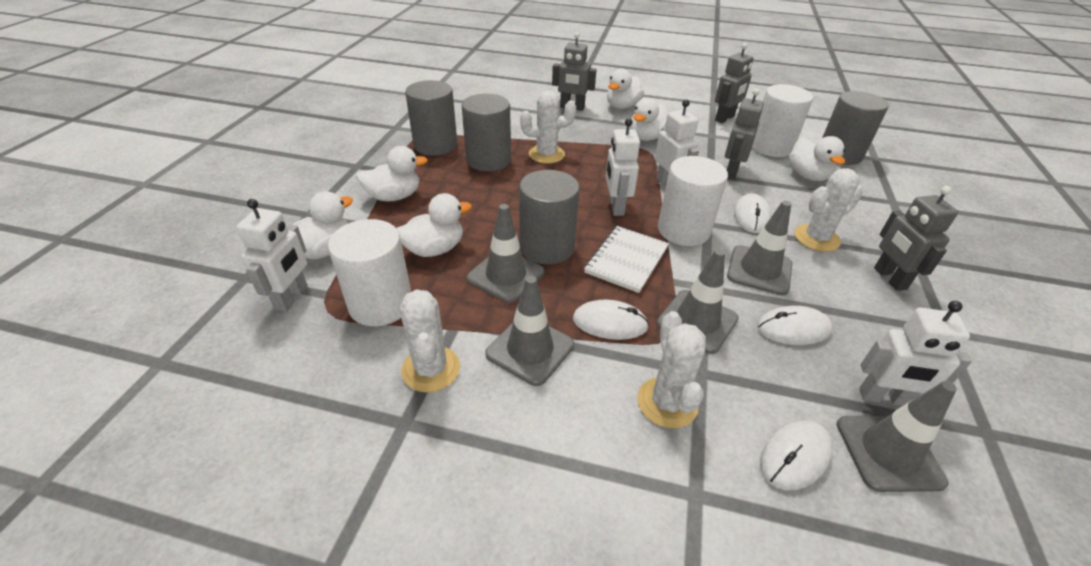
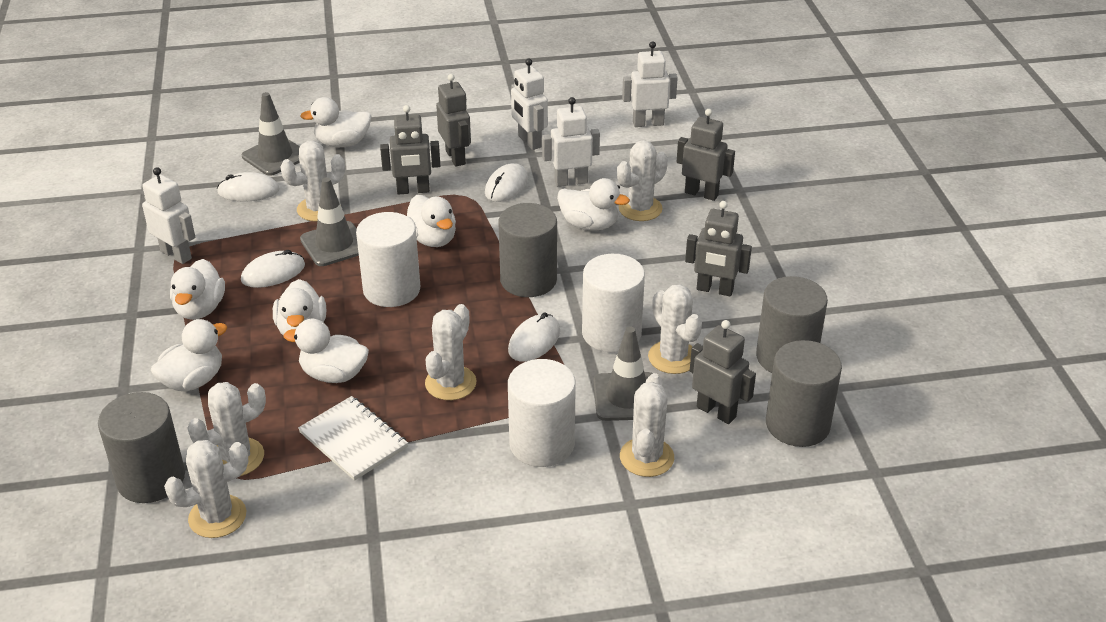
grey robot: [552,32,596,111] [715,43,754,123] [725,88,764,179] [874,186,958,291] = 4 -> [380,105,440,194] [436,74,471,167] [677,109,735,201] [685,201,752,296] [690,320,756,424] = 5
grey traffic cone: [467,204,544,303] [485,276,574,386] [657,249,739,354] [727,201,792,296] [837,381,957,492] = 5 -> [242,92,300,176] [300,177,359,266] [593,326,653,421] = 3
white cactus: [400,289,460,393] [520,90,576,164] [637,311,706,428] [794,168,863,252] = 4 -> [164,440,249,538] [188,382,266,476] [280,141,345,222] [425,304,477,400] [617,140,668,221] [620,373,674,477] [648,284,702,374] = 7
white duck: [293,191,353,259] [356,146,428,201] [396,193,472,257] [607,69,644,109] [630,98,668,141] [789,136,846,181] = 6 -> [151,319,227,392] [170,259,225,320] [273,279,326,336] [284,319,369,383] [300,97,371,147] [407,195,456,247] [557,178,630,230] = 7

